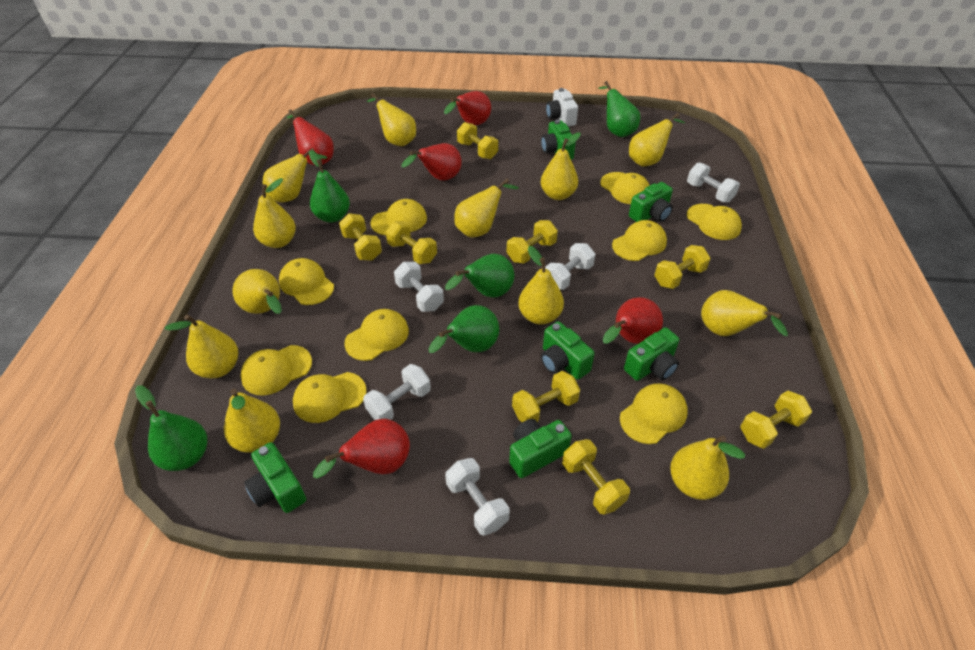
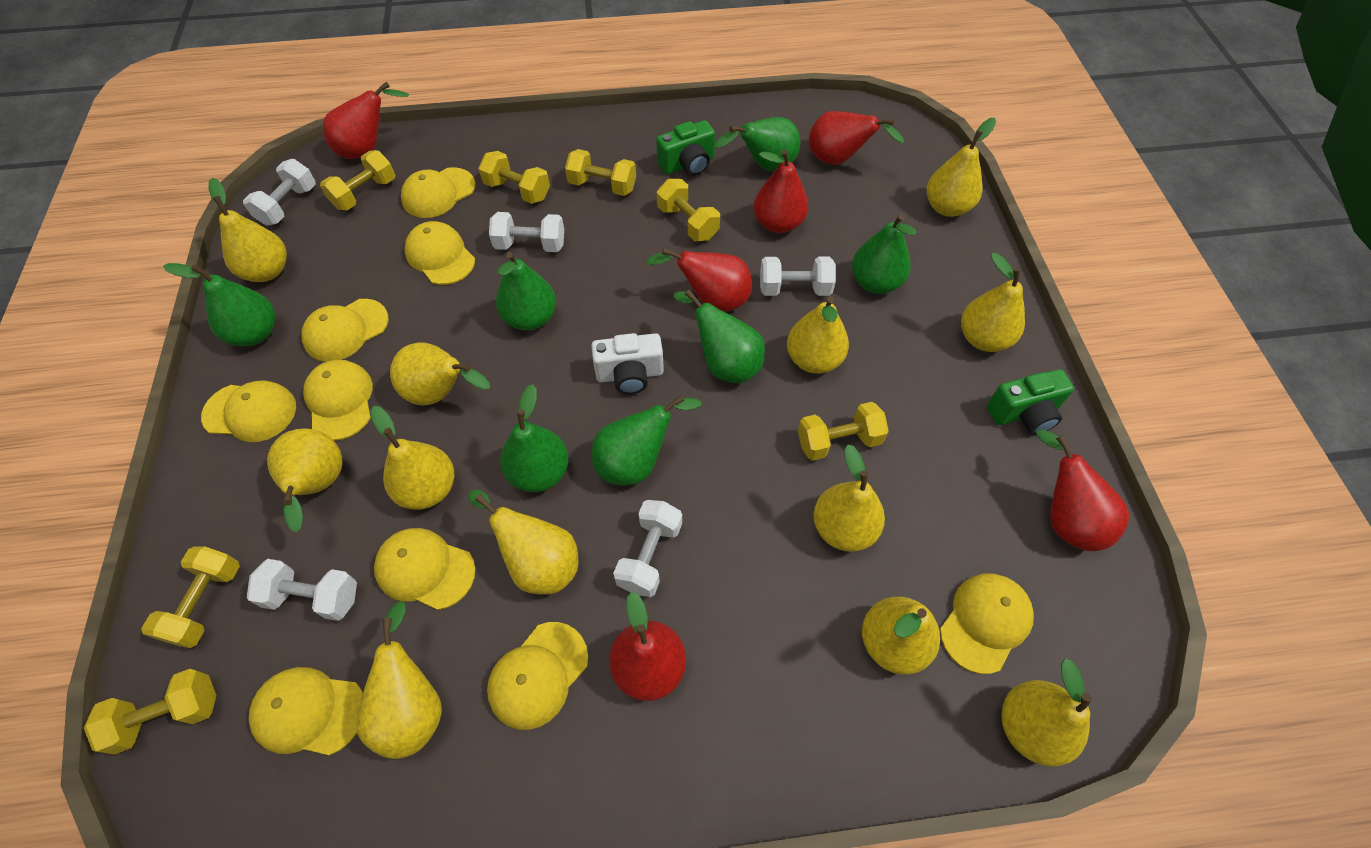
green camera: [244,442,306,513] [509,419,572,478] [541,120,576,160] [541,321,595,380] [624,327,679,381] [629,182,673,222] = 6 -> [656,120,715,176] [987,369,1074,435] = 2
green pear: [135,385,207,471] [309,150,350,223] [429,305,499,353] [445,254,514,298] [598,81,641,137] = 5 -> [163,263,275,346] [496,252,556,331] [500,384,569,492] [592,395,702,486] [673,290,765,383] [715,117,800,171] [852,214,917,294] = 7
red pear: [287,109,334,166] [313,418,410,479] [401,143,462,181] [444,91,491,125] [603,297,663,344] = 5 -> [323,82,409,159] [609,592,686,701] [646,248,752,312] [754,149,808,233] [809,111,904,165] [1036,430,1129,551] = 6
yellow dumbbell: [339,213,382,261] [386,221,437,264] [457,122,498,159] [507,220,558,264] [512,371,580,422] [562,439,630,515] [654,245,710,289] [740,391,812,449] = 8 -> [84,669,217,755] [141,546,240,648] [320,150,395,210] [478,151,550,204] [565,149,636,196] [657,179,720,241] [798,402,889,461] = 7

